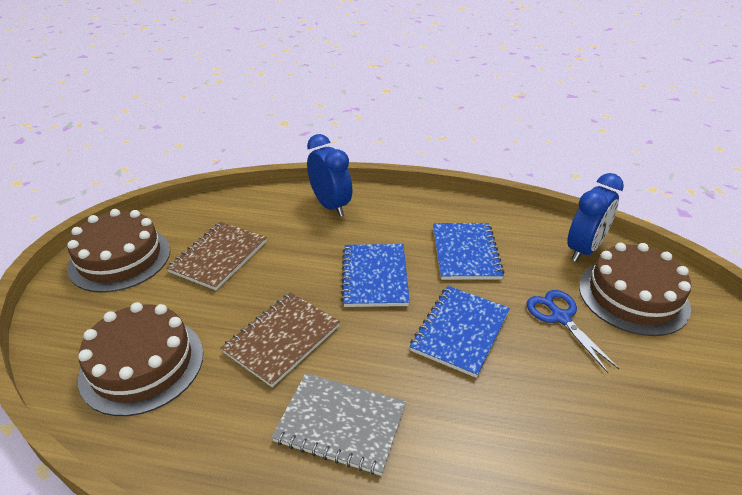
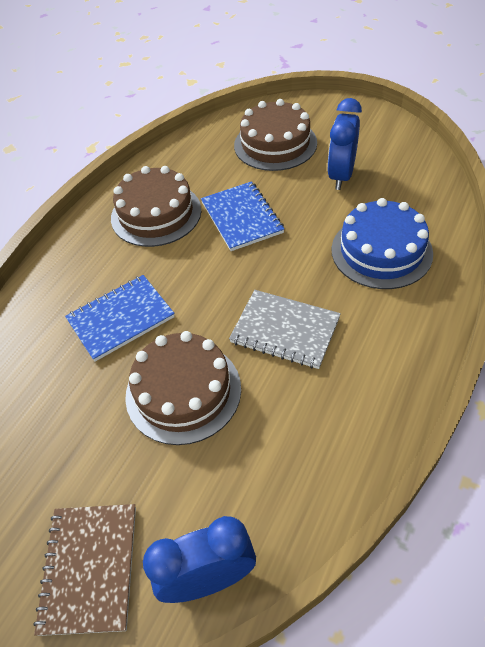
blue cake: none = 0 -> [332,198,433,289] = 1
blue notebook: [341,244,410,307] [410,286,510,378] [433,223,505,280] = 3 -> [65,275,175,362] [201,181,284,251] = 2
blue scissors: [526,290,619,373] = 1 -> none = 0
brown notebook: [166,222,267,290] [221,292,340,387] = 2 -> [33,504,136,636] = 1

